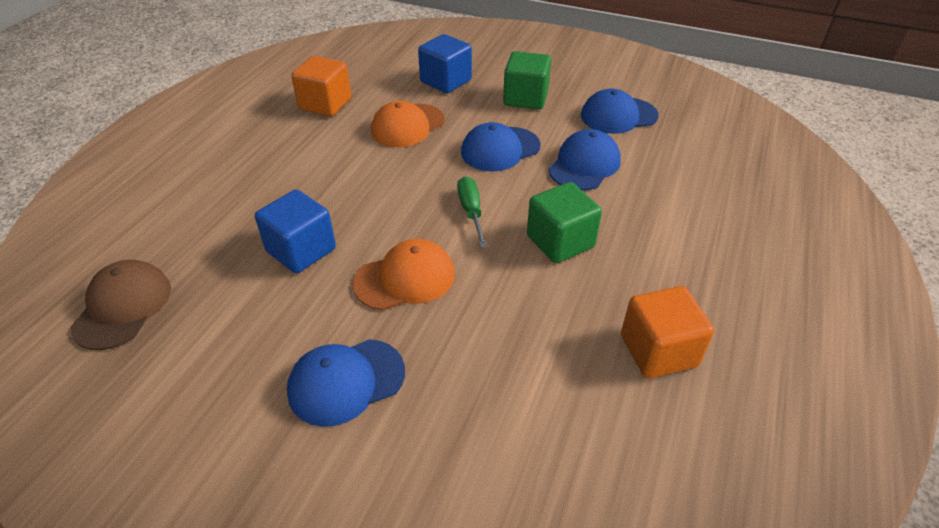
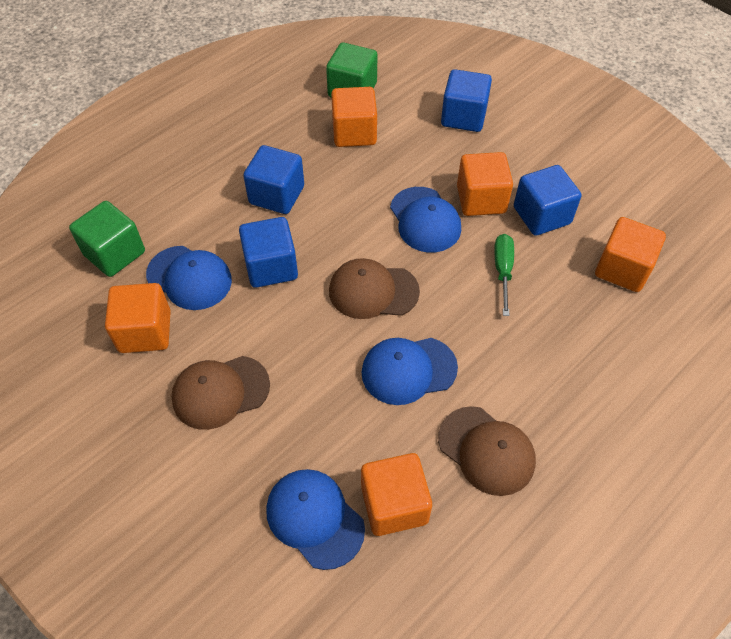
blue cube: [255,189,336,273] [418,34,472,93] = 2 -> [239,217,298,288] [243,145,304,214] [441,69,492,132] [514,165,581,236] = 4
brown cap: [70,260,171,350] = 1 -> [171,356,270,430] [329,258,420,319] [438,406,536,496] = 3
orange cap: [353,239,455,310] [371,101,445,147] = 2 -> none = 0
orange cube: [291,56,351,116] [621,286,714,378] = 2 -> [105,283,171,353] [331,87,377,147] [361,453,432,536] [457,152,513,216] [595,217,666,292] = 5

